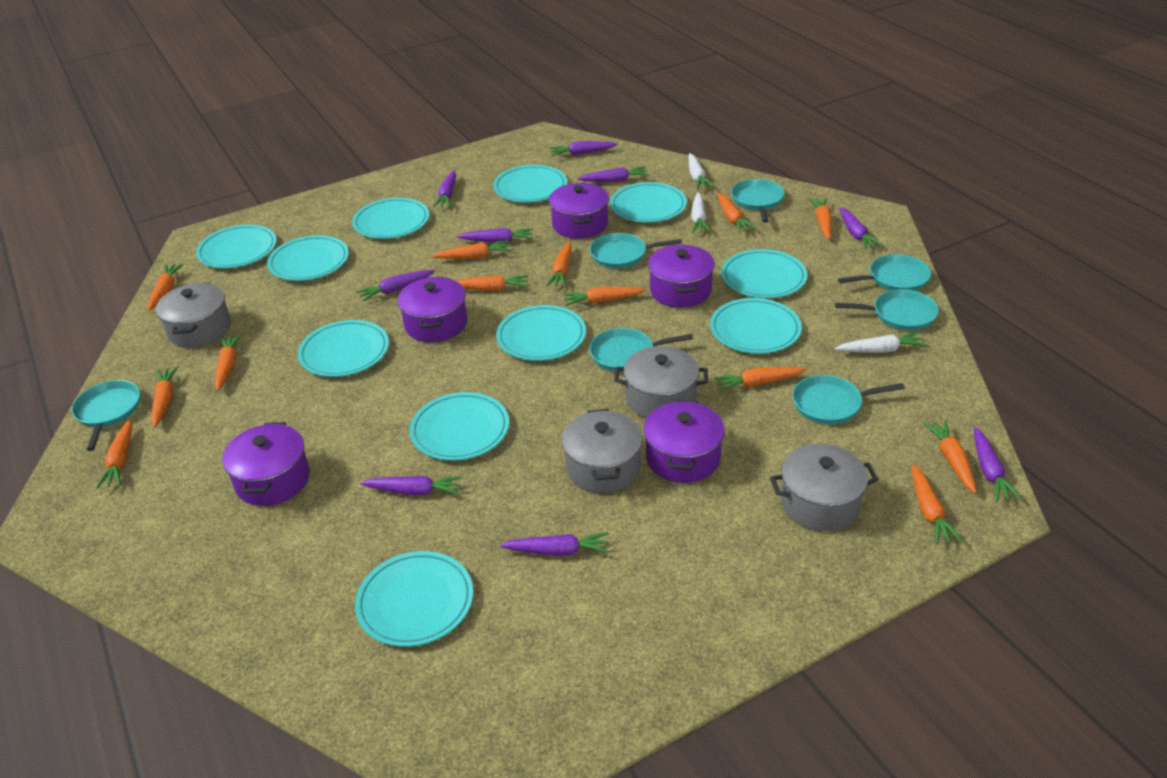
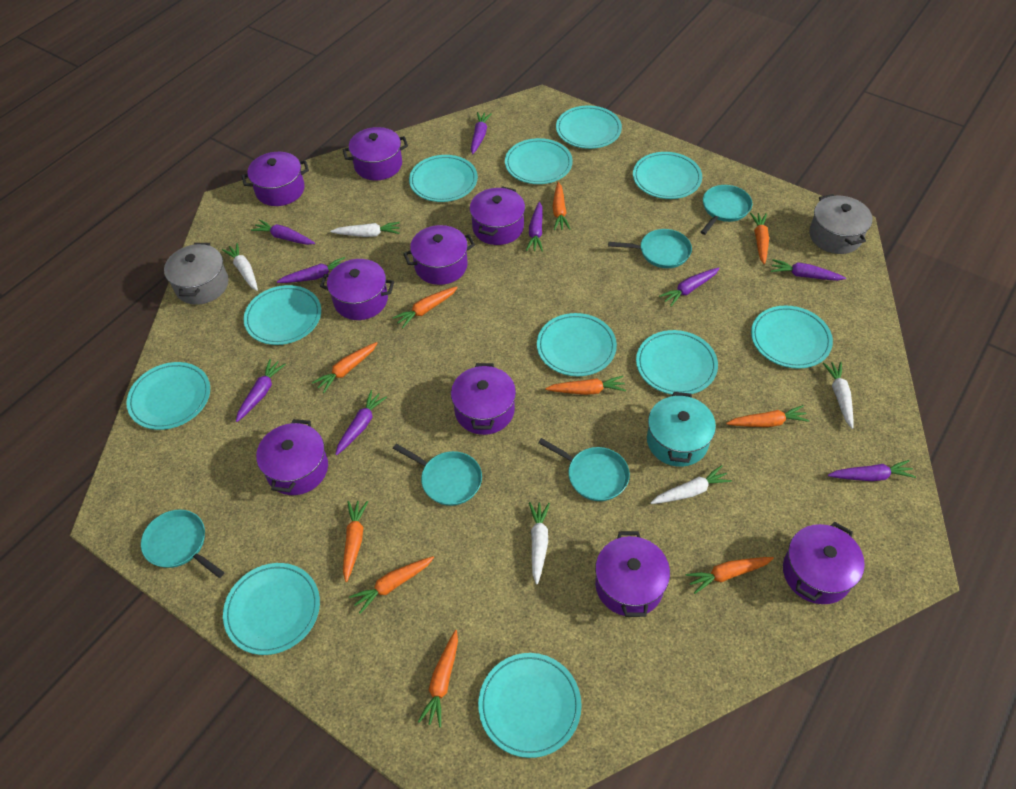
grey pot: [156,283,231,348] [562,409,643,493] [614,346,708,419] [770,444,879,531] = 4 -> [164,243,229,305] [809,194,872,254] = 2
orange carrot: [96,419,132,489] [148,263,184,311] [151,366,178,427] [215,334,242,391] [432,240,511,259] [455,275,528,291] [546,241,572,287] [563,287,646,306] [714,367,806,392] [717,193,756,232] [809,198,832,239] [912,464,962,544] [923,420,977,493] = 13 -> [312,342,377,393] [343,501,368,582] [349,556,434,614] [392,286,458,328] [418,630,458,727] [545,376,626,395] [553,182,570,230] [686,557,774,594] [726,405,810,427] [750,213,769,264] = 10
purple pot: [222,422,310,506] [398,277,467,342] [549,183,609,239] [644,400,725,483] [648,244,715,308] = 5 -> [242,152,309,206] [256,419,328,495] [320,259,394,320] [343,127,408,180] [403,225,475,285] [451,363,516,435] [470,186,525,245] [595,531,670,617] [783,522,865,604] = 9
turquoise pan: [72,380,140,451] [589,328,693,372] [590,233,682,268] [731,179,785,223] [792,375,905,424] [835,289,939,330] [838,254,931,291] = 7 -> [141,510,224,578] [393,444,482,506] [538,438,630,501] [608,229,692,268] [701,185,752,235] = 5
turquoise pot: none = 0 -> [647,392,716,467] = 1
white carrot: [688,153,714,189] [691,192,711,233] [835,332,926,353] = 3 -> [222,243,258,291] [330,222,400,237] [529,502,550,585] [651,465,732,504] [823,361,853,429] = 5

